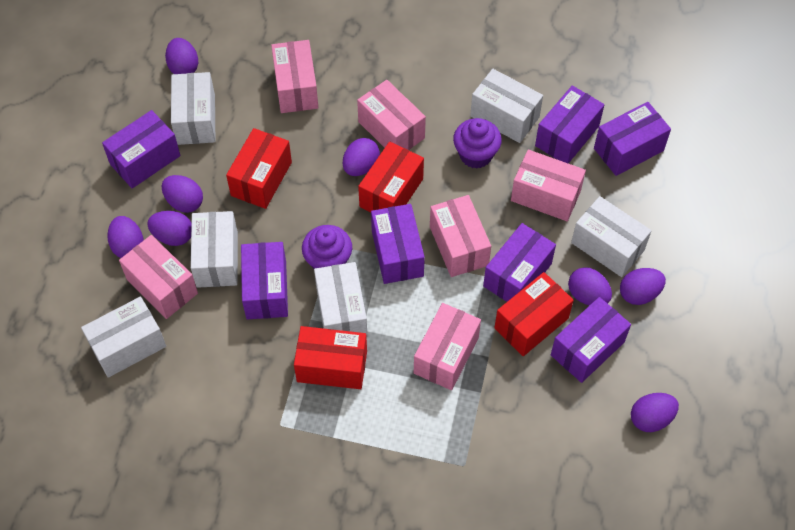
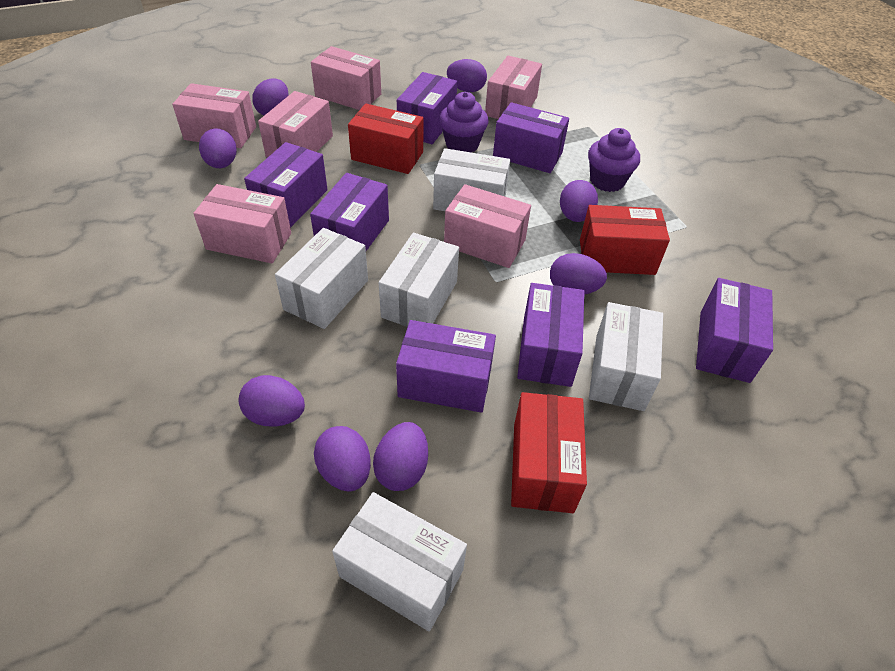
red box: [226,128,292,209] [294,326,367,389] [358,141,424,212] [494,272,574,356] = 4 -> [348,104,424,174] [511,392,587,513] [580,205,670,275] = 3
white box: [81,297,166,378] [171,72,215,145] [191,211,238,288] [314,262,368,337] [470,69,543,143] [571,196,652,277] = 6 -> [275,228,368,329] [332,492,467,631] [379,233,459,327] [433,148,510,211] [589,302,663,411] = 5

